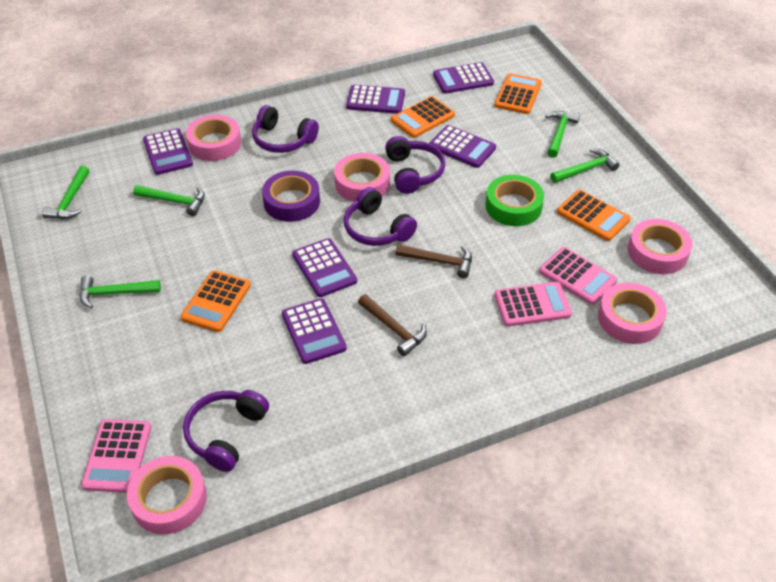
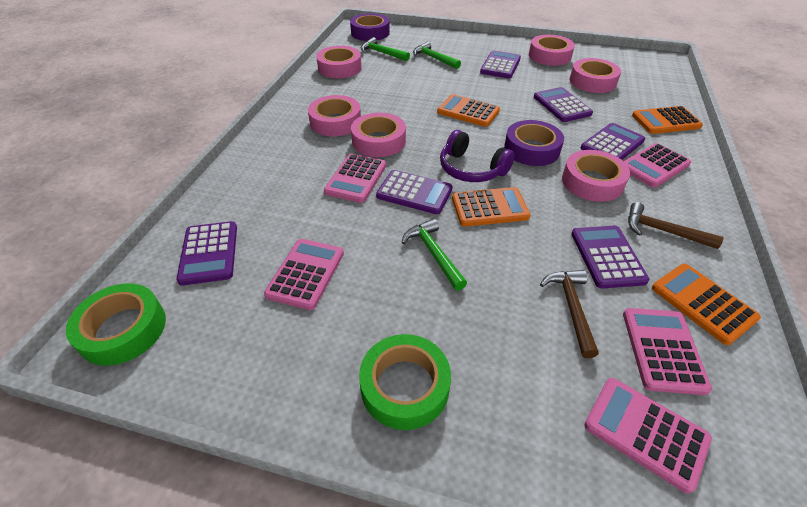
green hammer: [42,166,90,219] [79,276,161,309] [133,185,205,216] [545,111,580,158] [550,149,620,183] = 5 -> [361,37,410,61] [401,218,467,291] [413,42,461,69] = 3
green tape: [485,175,544,226] = 1 -> [66,283,166,366] [359,334,451,430] = 2
pink calculator: [81,419,151,493] [494,282,572,327] [539,247,617,305] = 3 -> [264,239,344,310] [324,154,386,203] [584,378,712,494] [623,308,712,395] [624,143,691,188] = 5
pink tape: [127,456,207,534] [186,114,241,161] [334,153,390,202] [598,283,667,344] [628,219,692,274] = 5 -> [308,95,361,136] [316,46,362,78] [351,113,406,157] [529,35,575,66] [562,150,630,202] [569,58,621,93] = 6
purple headphones: [183,390,269,472] [252,105,319,153] [344,187,417,246] [385,136,445,194] = 4 -> [440,130,515,182] = 1
purple tape: [262,171,320,222] = 1 -> [350,13,390,41] [504,120,564,166] = 2

